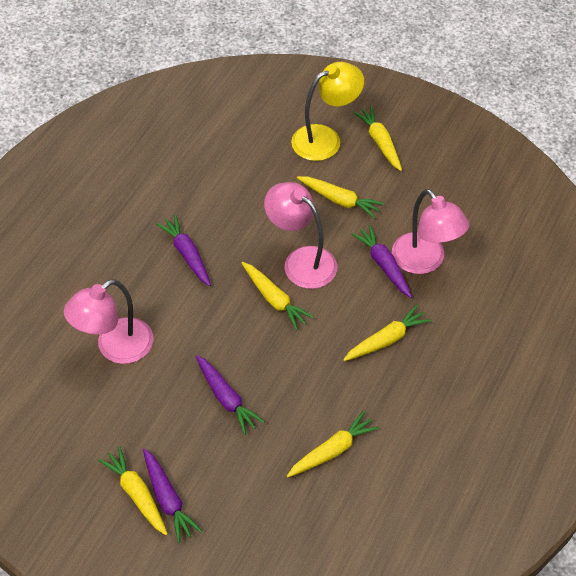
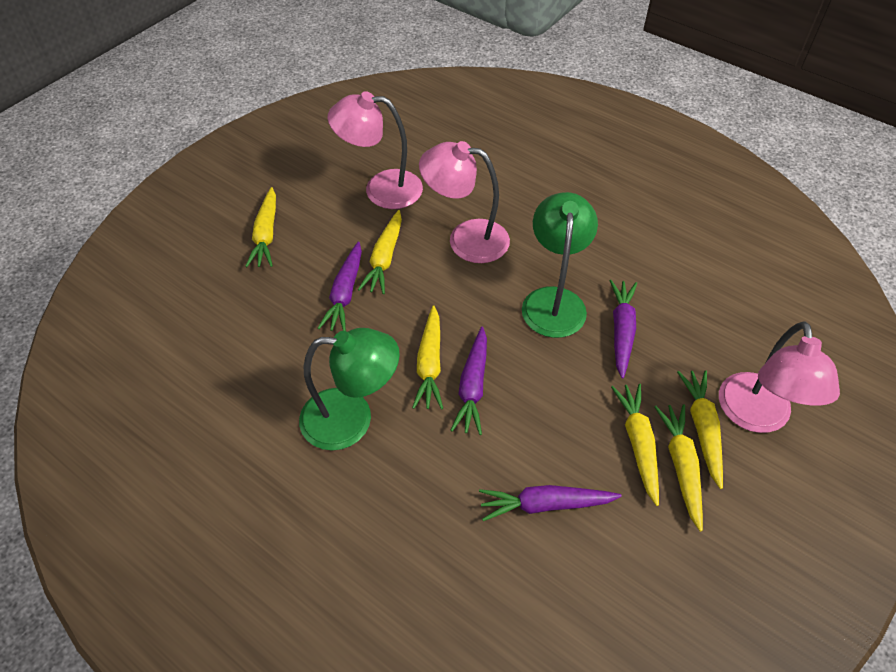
green lamp: none = 0 -> [299,328,400,451] [522,192,598,338] = 2
yellow lamp: [291,62,364,161] = 1 -> none = 0

